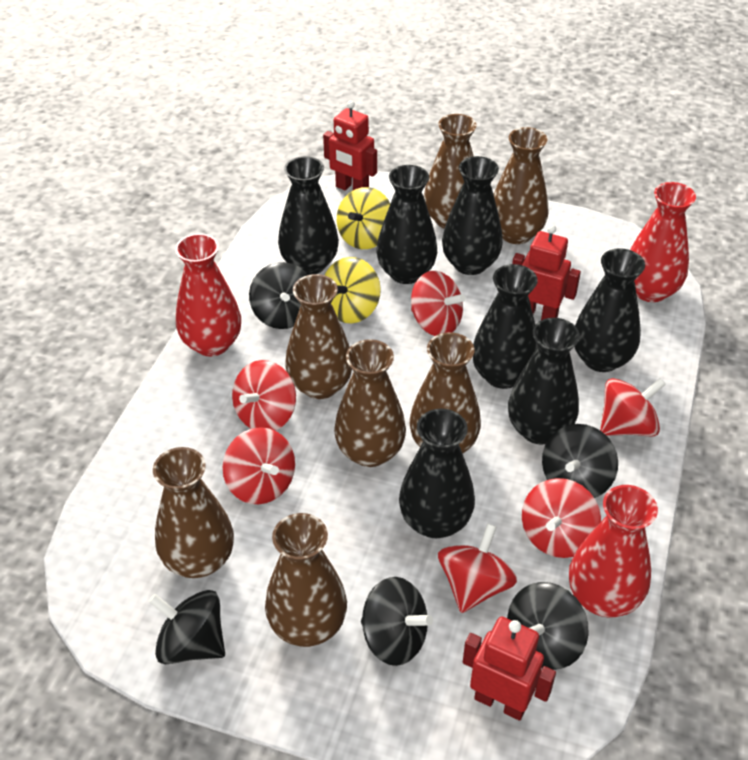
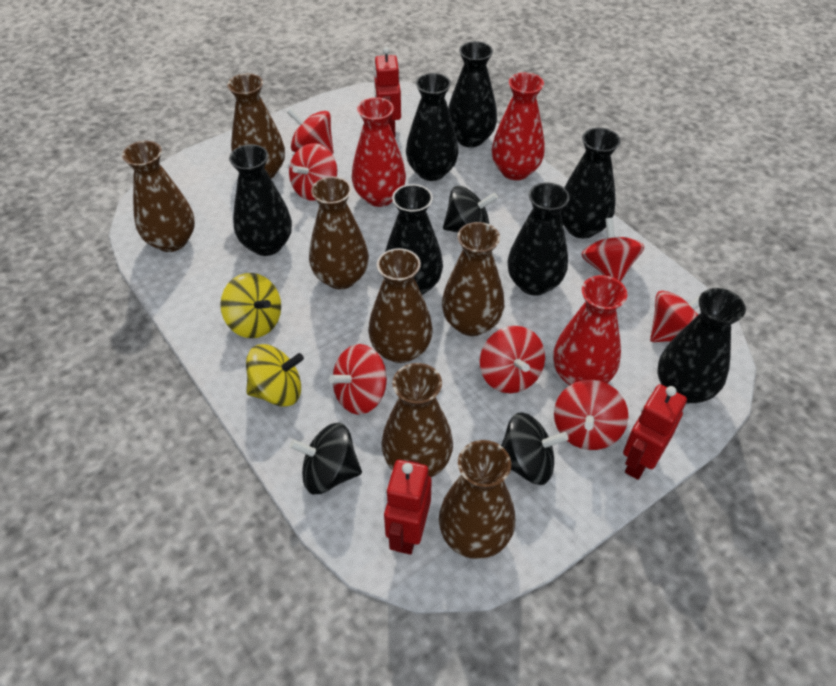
black spinning top: [149,590,225,664] [249,262,308,329] [361,577,433,666] [507,582,588,670] [542,424,618,498] = 5 -> [289,423,362,494] [443,186,498,232] [501,412,568,485] = 3
red spinning top: [223,427,295,504] [232,360,296,431] [411,271,466,336] [438,523,517,613] [522,478,601,558] [600,378,666,436] = 6 -> [287,108,333,154] [289,143,337,201] [329,344,387,415] [480,326,545,393] [554,380,628,450] [581,218,645,282] [650,290,706,342] = 7

